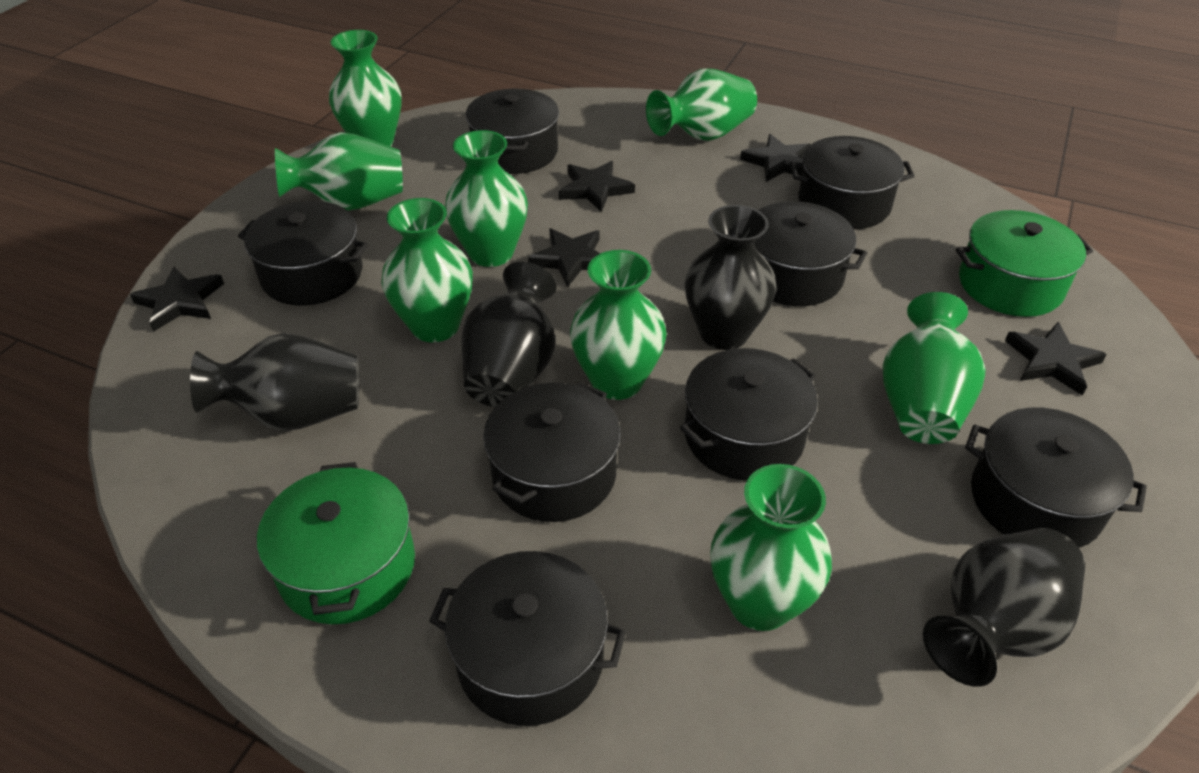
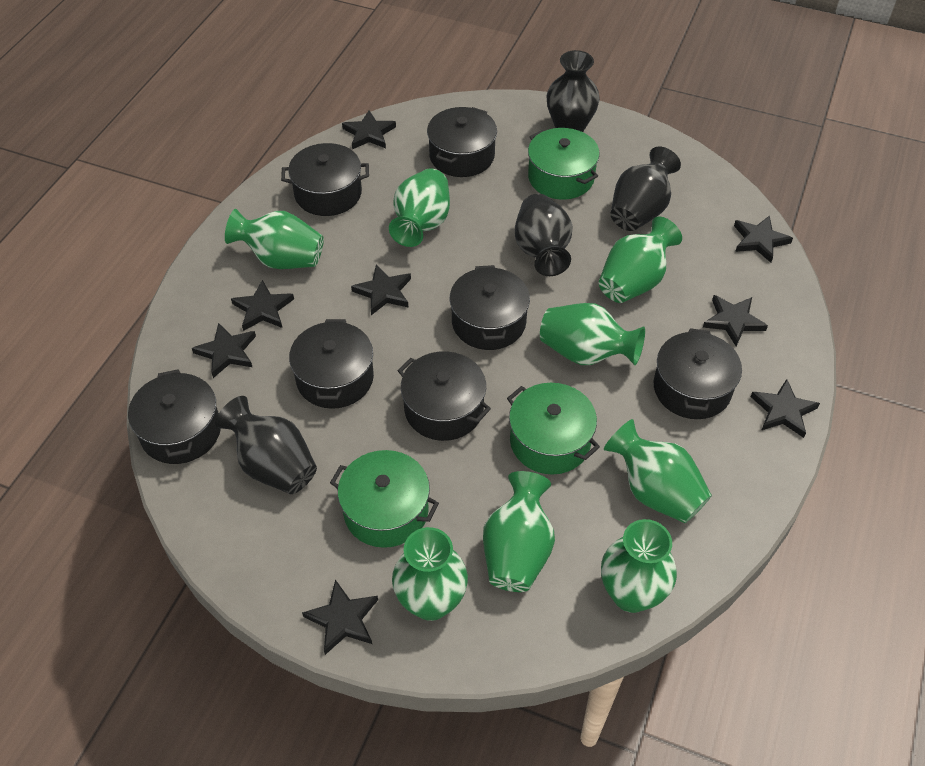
black pot: [238,201,368,306] [429,551,626,726] [466,89,559,174] [483,382,620,522] [680,348,818,480] [754,201,867,306] [790,136,914,229] [965,407,1147,548] = 8 -> [128,369,221,464] [281,143,369,216] [289,319,374,409] [398,351,491,441] [427,107,497,177] [450,265,530,350] [654,328,742,419] = 7
black star: [130,266,224,332] [528,228,601,287] [559,161,635,212] [740,134,811,182] [1005,322,1107,396] = 5 -> [192,323,256,378] [231,280,294,331] [302,579,378,655] [342,110,396,149] [351,265,411,315] [703,295,768,346] [734,215,793,263] [750,379,820,438] = 8
green pot: [257,462,415,624] [956,210,1093,317] = 2 -> [330,450,439,548] [507,383,600,475] [528,128,600,200] = 3

